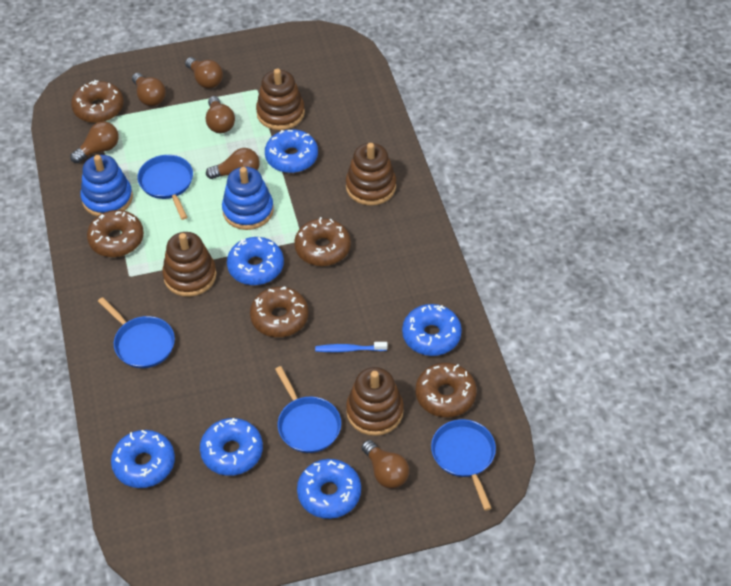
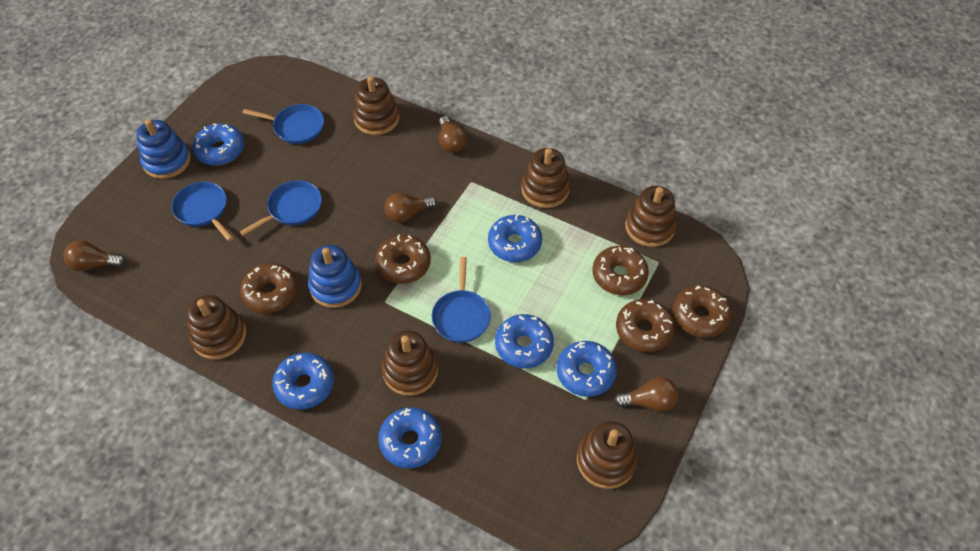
blue toothbrush: [315,342,387,352] = 1 -> none = 0
brown light bulb: [70,122,119,163] [132,73,166,106] [185,57,223,89] [206,96,235,133] [206,148,260,179] [362,440,409,489] = 6 -> [63,240,126,271] [385,193,437,223] [439,116,467,153] [614,377,678,412] = 4
brown stacking toy: [162,232,217,297] [256,69,305,130] [346,143,396,206] [346,367,404,436] = 4 -> [187,295,246,360] [353,76,399,135] [382,330,438,396] [521,148,570,208] [577,421,637,489] [625,186,677,247] = 6

